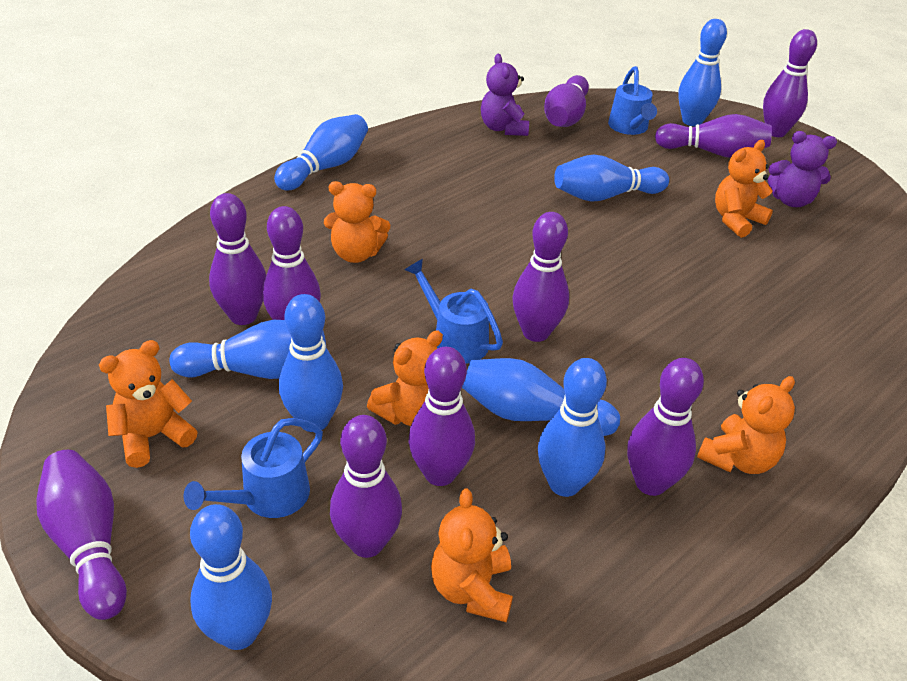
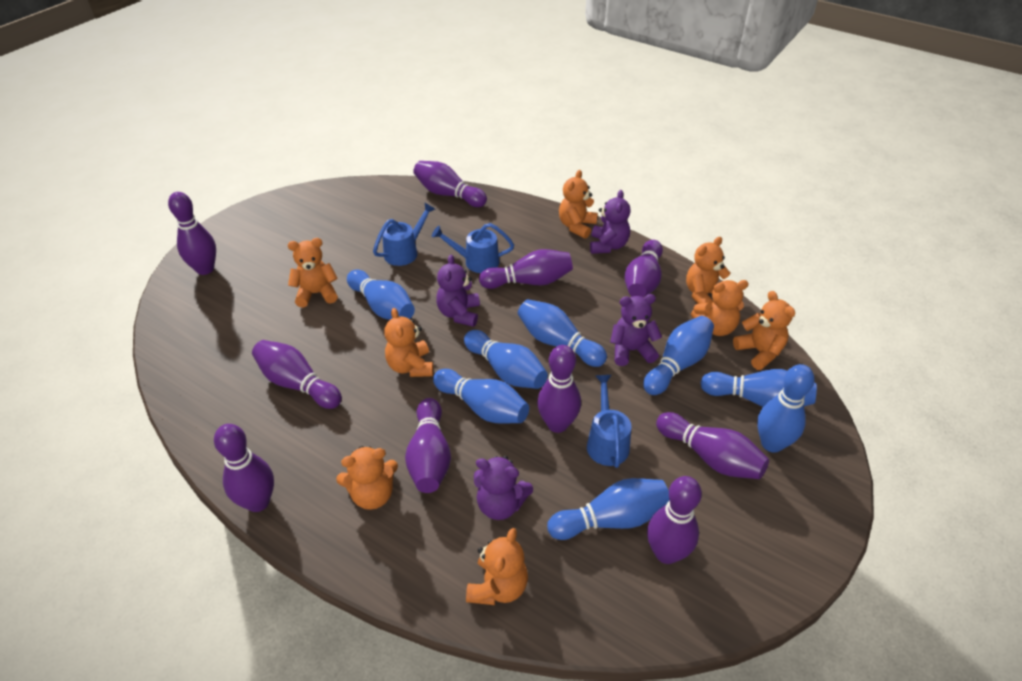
orange teddy bear: [99,340,198,468] [324,181,390,263] [367,331,443,426] [431,489,513,622] [697,376,795,474] [715,140,773,238] = 6 -> [288,238,338,307] [336,446,398,510] [384,308,433,377] [466,528,528,605] [559,170,598,239] [686,237,730,304] [691,280,749,336] [733,291,795,370] = 8
purple teddy bear: [481,54,529,136] [768,131,837,207] = 2 -> [436,254,480,327] [474,456,533,520] [590,190,631,254] [610,294,662,366] = 4

